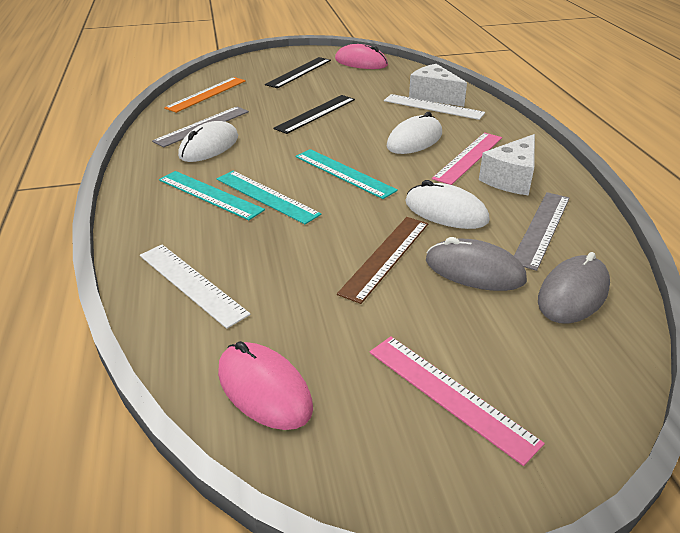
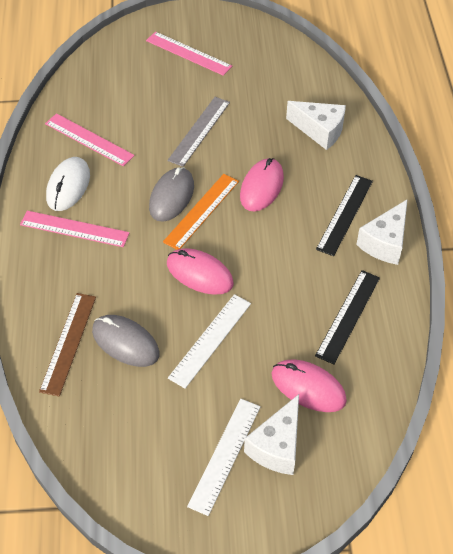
grey ruler: [152,106,249,147] [514,192,570,271] = 2 -> [167,97,230,167] = 1
pink mouse: [218,341,313,430] [335,44,388,69] = 2 -> [167,248,234,295] [240,158,284,212] [272,359,347,412] = 3
pink ruler: [370,336,545,466] [432,133,502,185] = 2 -> [20,211,130,247] [45,113,135,166] [146,32,232,76] = 3
turquoise ruler: [159,171,265,220] [217,171,321,224] [296,149,398,199] = 3 -> none = 0
white cheese: [409,64,467,107] [479,134,535,196] = 2 -> [244,394,299,475] [286,101,346,150] [356,199,408,265] = 3
white mouse: [178,121,238,162] [387,112,442,154] [405,180,490,229] = 3 -> [46,157,90,211] = 1

